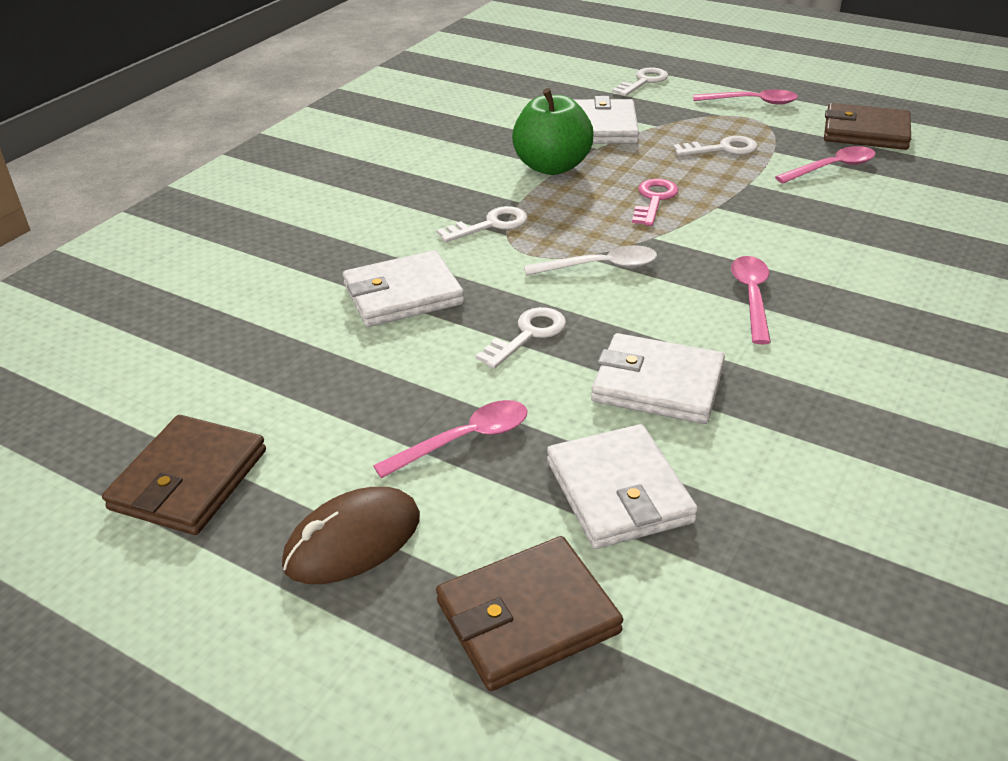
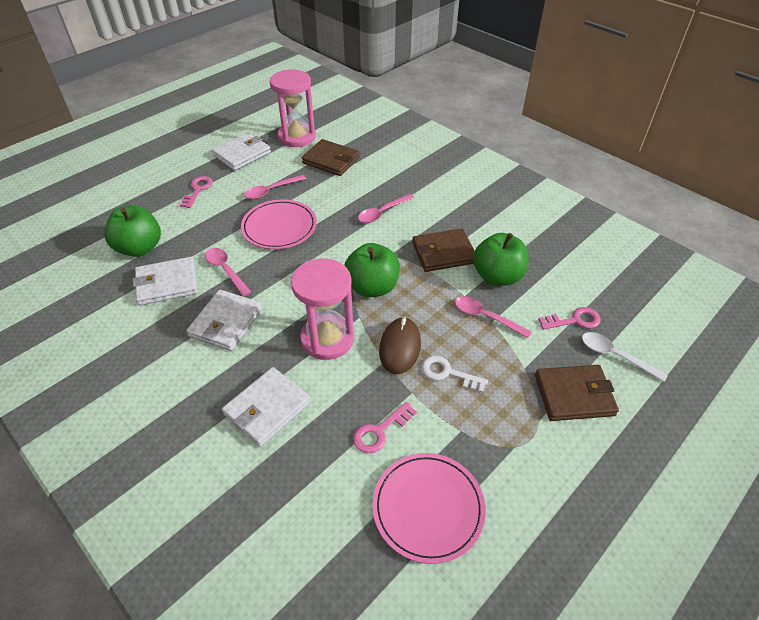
green apple: [512,88,594,175] = 1 -> [104,205,161,257] [344,243,400,297] [473,233,529,286] = 3
pink hourglass: none = 0 -> [270,70,316,147] [291,258,354,360] = 2
pink key: [632,179,679,226] = 1 -> [180,176,213,208] [353,402,417,453] [538,307,600,330] = 3
pink plate: none = 0 -> [241,199,317,249] [372,453,486,564] = 2
white key: [437,206,528,242] [476,307,566,369] [612,67,668,96] [673,136,758,156] = 4 -> [422,356,488,393] = 1

